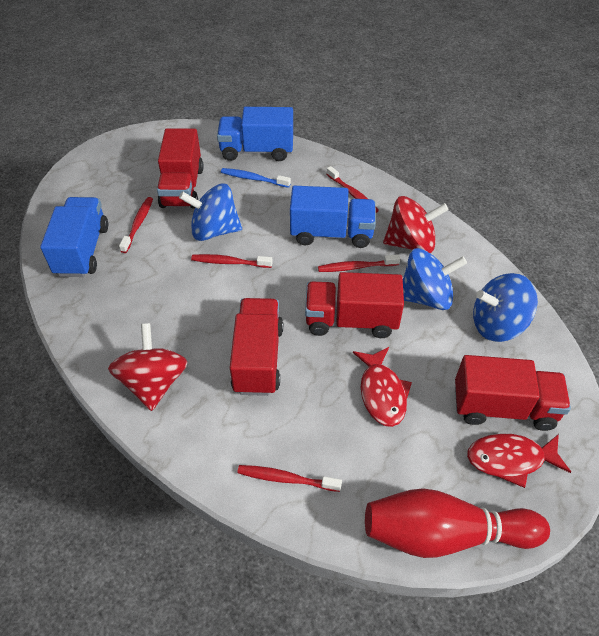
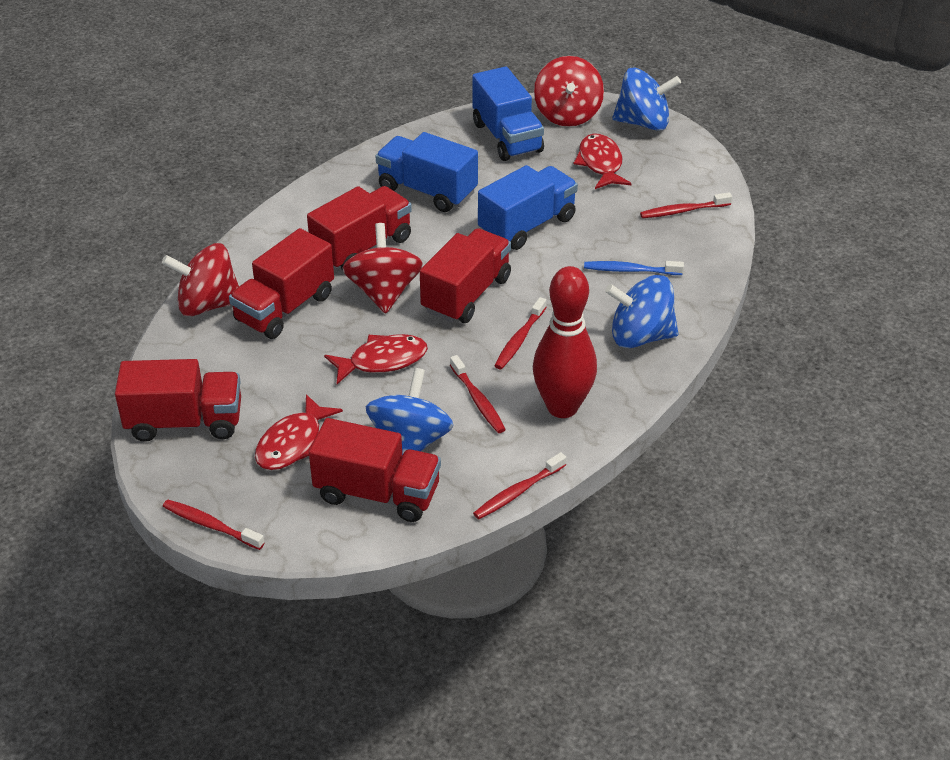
red fish: [353,347,412,427] [467,433,571,488] = 2 -> [255,394,343,470] [324,334,428,384] [574,133,632,189] = 3
red spinning top: [108,323,188,411] [383,196,449,253] = 2 -> [162,243,239,317] [342,223,423,313] [534,56,604,127] = 3
red truck: [157,128,204,208] [230,298,283,396] [305,272,404,338] [455,355,571,431] = 4 -> [115,359,241,442] [229,228,334,339] [307,186,412,270] [309,418,441,522] [420,228,511,323] = 5

